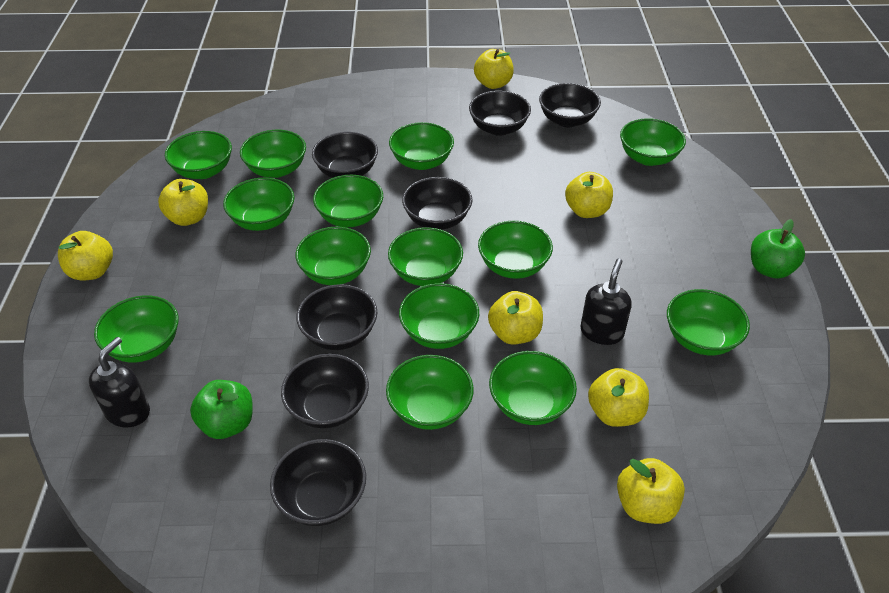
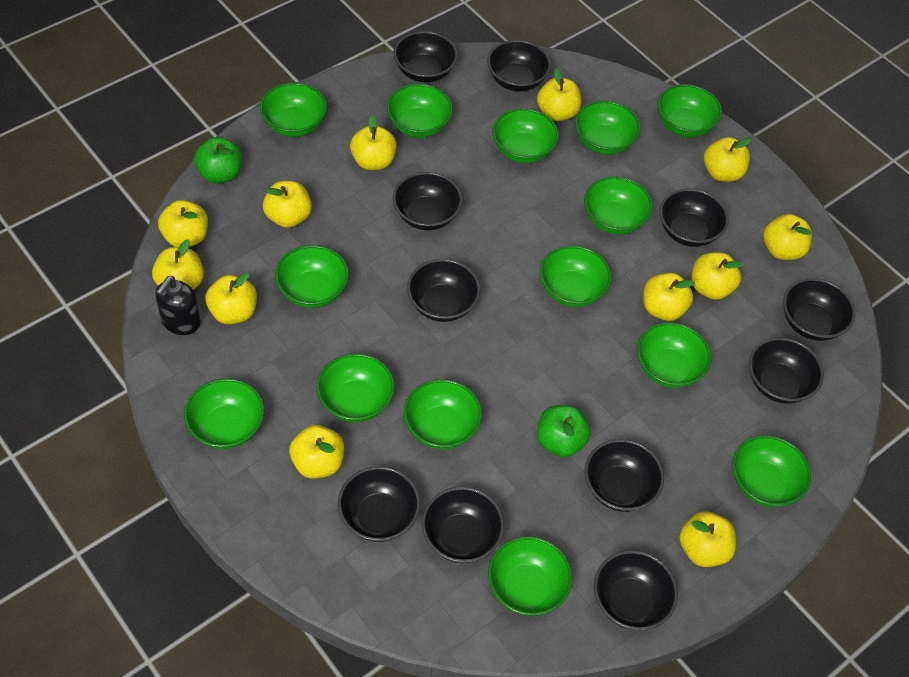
black bowl: [270,439,366,526] [281,354,369,428] [296,284,377,350] [312,132,378,178] [402,177,473,230] [469,91,531,136] [539,83,601,127] = 7 -> [338,466,420,542] [393,172,462,230] [394,31,458,82] [407,259,480,322] [422,487,504,563] [487,40,551,91] [585,439,664,512] [594,550,678,631] [660,188,729,247] [749,337,824,404] [783,278,855,341] = 11
black soap dispenser: [89,337,150,428] [580,259,632,345] = 2 -> [155,276,201,335] = 1
yellow apple: [58,231,113,281] [158,179,208,226] [474,49,514,89] [488,291,543,345] [565,172,613,218] [588,368,649,427] [617,458,685,524] = 7 -> [152,239,204,290] [158,200,208,247] [205,273,257,324] [263,181,312,228] [289,425,344,479] [350,115,397,170] [537,68,581,121] [643,273,695,321] [679,511,736,567] [691,252,743,300] [704,137,751,182] [763,214,812,260] = 12

